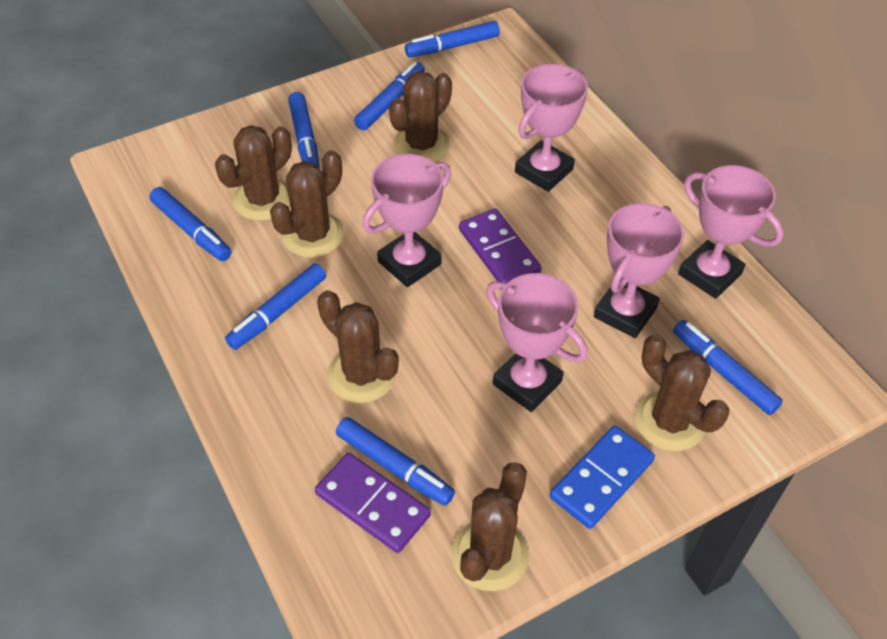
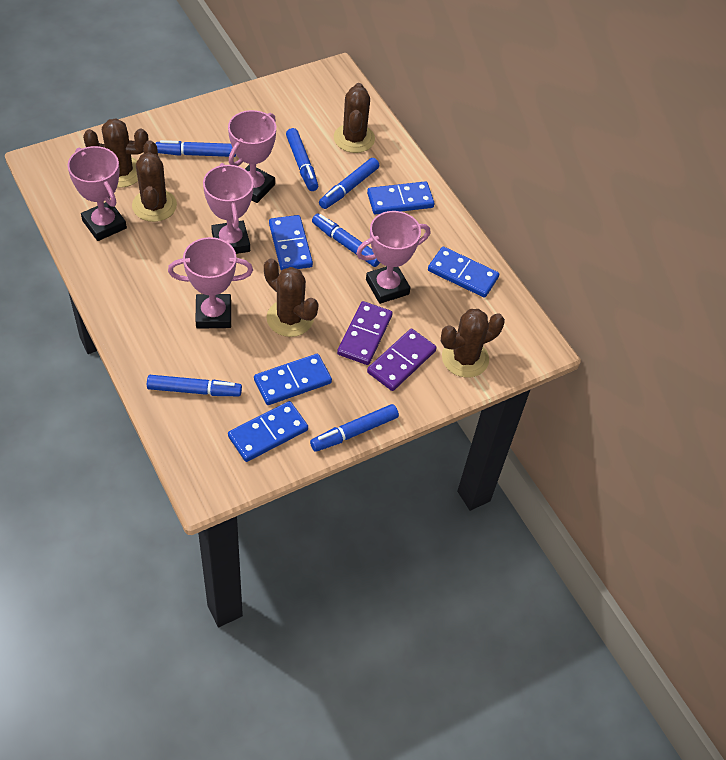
blue domino: [549,426,655,529] = 1 -> [228,401,308,462] [254,354,332,405] [269,215,313,270] [367,181,434,214] [428,247,499,298] = 5
blue marker: [149,187,232,261] [225,263,326,350] [288,92,319,167] [336,417,455,506] [354,62,425,131] [405,21,500,57] [673,320,783,415] = 7 -> [147,375,242,396] [155,140,236,157] [286,128,318,191] [310,404,399,452] [312,213,380,267] [319,158,379,209] = 6
brown cactus: [215,125,292,221] [270,150,344,258] [317,290,399,403] [389,71,452,162] [451,462,529,591] [635,334,729,451] = 6 -> [83,119,149,187] [132,140,177,222] [264,258,319,337] [334,83,375,153] [441,309,505,378] = 5

